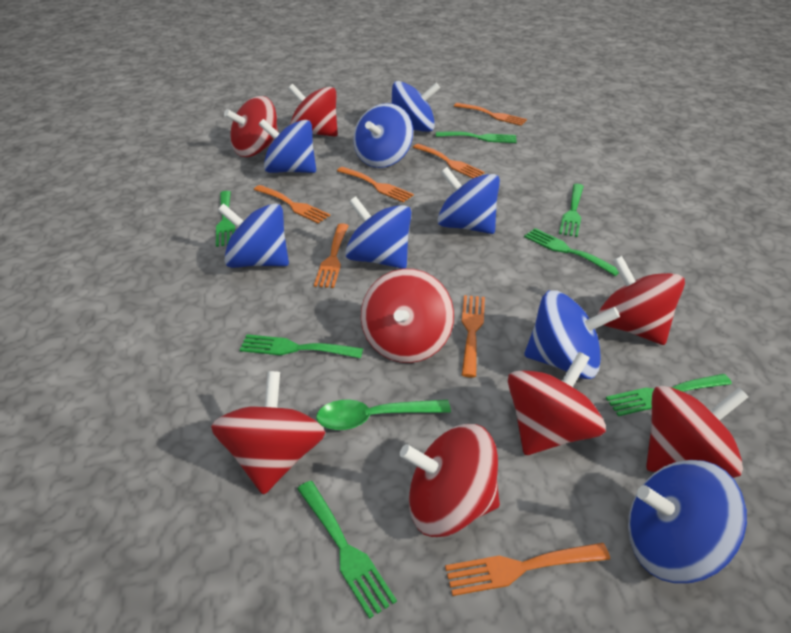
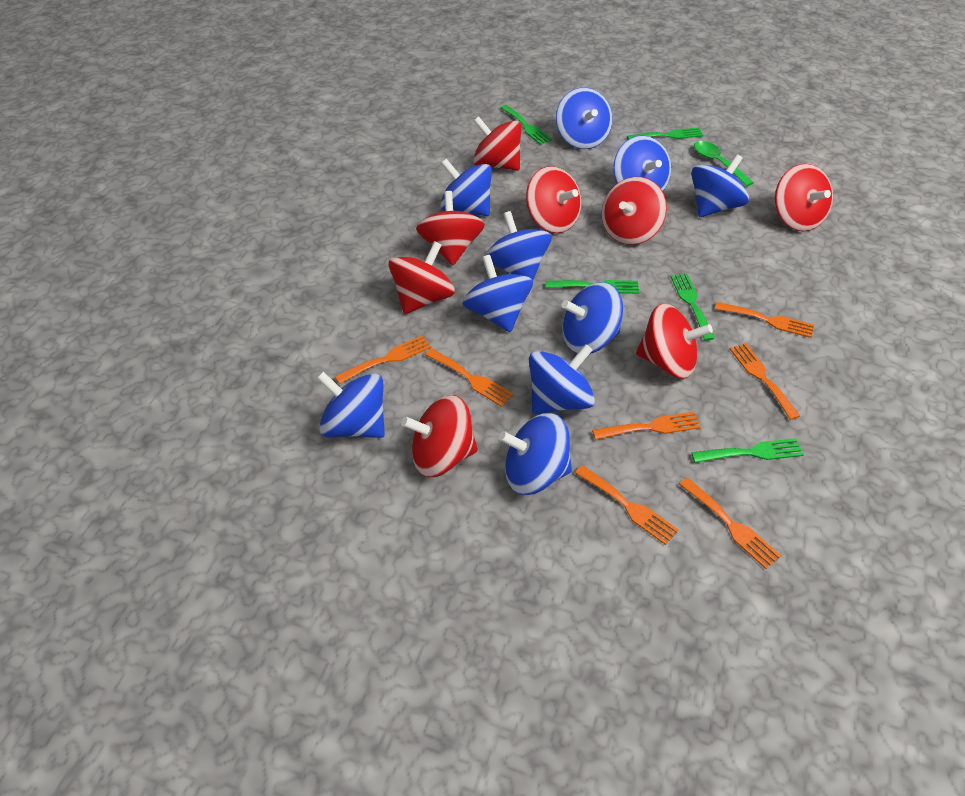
blue spinning top: [218,203,289,268] [258,119,316,173] [345,196,411,269] [353,103,413,168] [391,81,440,132] [438,167,500,234] [524,290,620,379] [628,460,747,583] = 8 -> [317,371,385,438] [440,159,492,216] [462,255,533,332] [485,211,552,280] [499,413,572,495] [529,344,595,414] [556,88,612,149] [562,282,623,354] [613,135,671,191] [691,154,749,217] = 10
green fork: [216,191,235,247] [240,334,363,358] [297,481,397,619] [436,131,517,143] [524,228,619,276] [559,184,584,237] [606,374,732,416] = 7 -> [500,105,552,145] [546,280,639,294] [627,127,704,139] [670,274,715,341] [691,438,804,463] = 5

